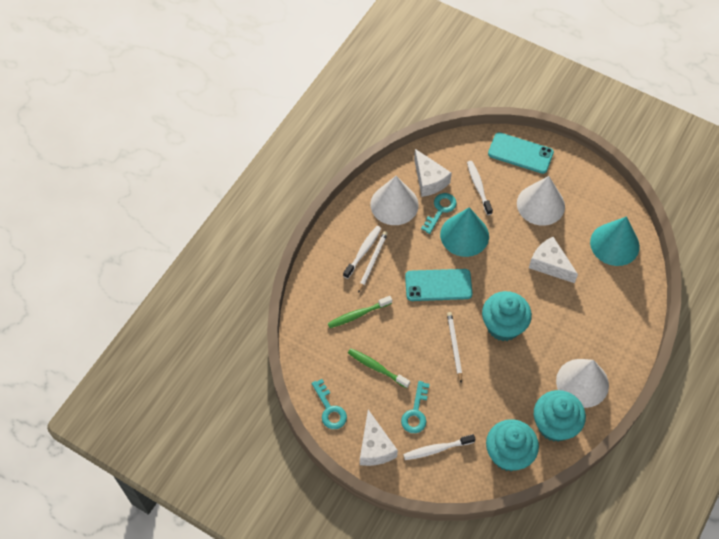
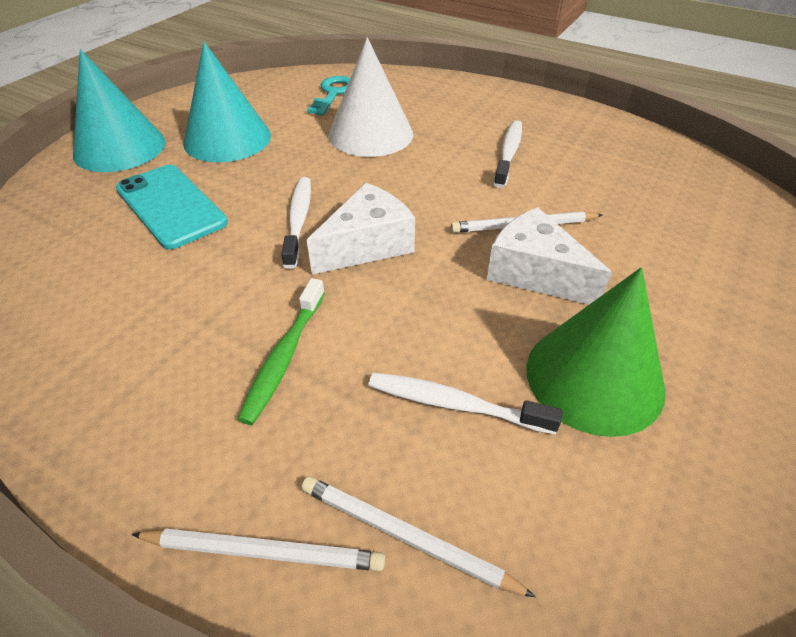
green cone: none = 0 -> [526,267,665,437] = 1
green toothbrush: [328,296,392,328] [348,348,410,388] = 2 -> [237,278,325,425] = 1
turquoise cupcake: [482,291,532,341] [486,419,539,471] [534,390,586,442] = 3 -> none = 0
turquoise key: [312,379,347,429] [401,381,430,433] [421,193,457,234] = 3 -> [307,76,350,116] = 1
turquoise phone: [405,269,473,301] [488,132,554,174] = 2 -> [116,165,228,249] = 1
white cheese: [360,410,398,466] [414,149,452,197] [529,237,578,283] = 3 -> [307,183,415,275] [487,207,612,305] = 2
white cone: [370,176,419,225] [517,176,565,226] [556,359,609,408] = 3 -> [328,37,413,157] = 1
white pencil: [358,231,388,293] [447,312,462,383] = 2 -> [131,528,385,571] [302,476,536,597] [451,211,602,233] = 3

